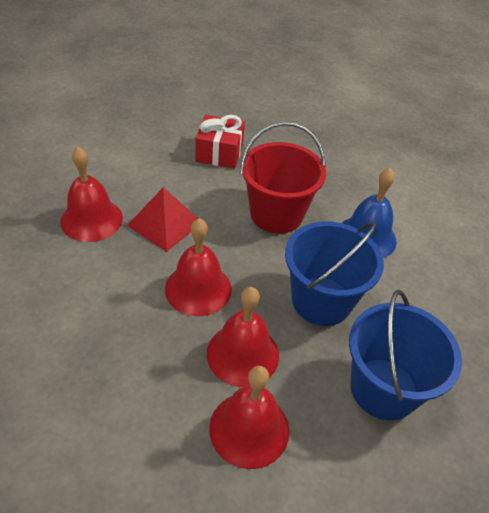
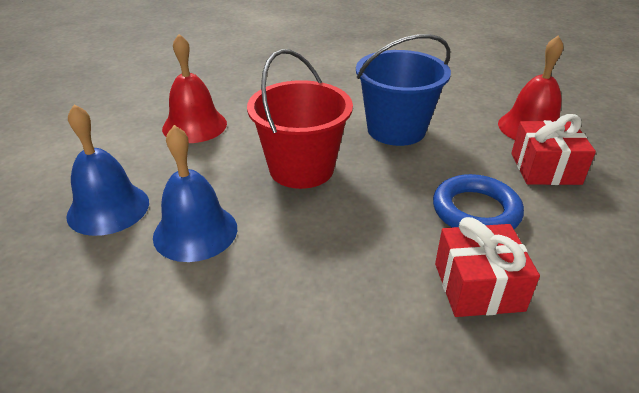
blue bell: [342,168,397,258] = 1 -> [66,104,149,236] [153,125,237,262] = 2
blue bucket: [285,221,384,326] [349,290,462,421] = 2 -> [356,34,451,146] = 1
blue ring: none = 0 -> [433,174,524,229] = 1
red bell: [60,147,123,242] [165,218,232,316] [207,287,279,387] [209,366,289,469] = 4 -> [162,34,227,143] [498,36,563,140] = 2
red gift: [195,115,245,169] = 1 -> [435,217,540,317] [511,114,596,185] = 2
red pyramid: [127,187,198,252] = 1 -> none = 0

